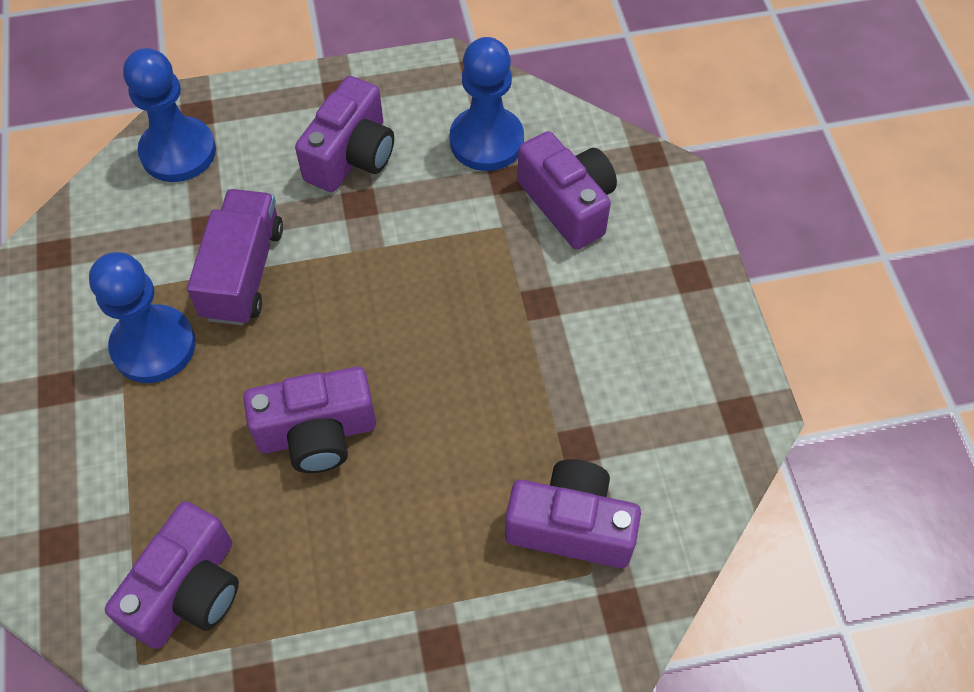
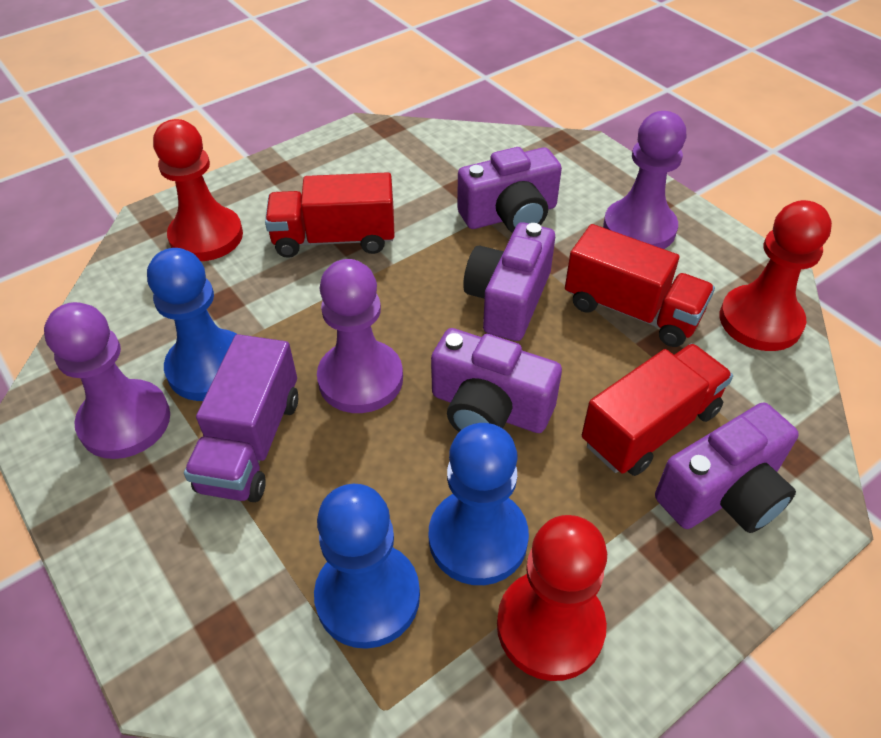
purple camera: [105,501,239,649] [243,367,376,473] [295,76,394,192] [505,459,641,568] [517,131,617,250] = 5 -> [431,328,562,433] [457,147,562,233] [463,222,555,341] [655,403,799,533] = 4
purple pawn: none = 0 -> [44,302,170,459] [317,259,403,413] [603,111,686,249] = 3
red pawn: none = 0 -> [153,119,243,261] [497,515,607,681] [719,200,832,351] = 3
red truck: none = 0 -> [265,172,395,258] [565,224,715,347] [582,344,733,476] = 3

